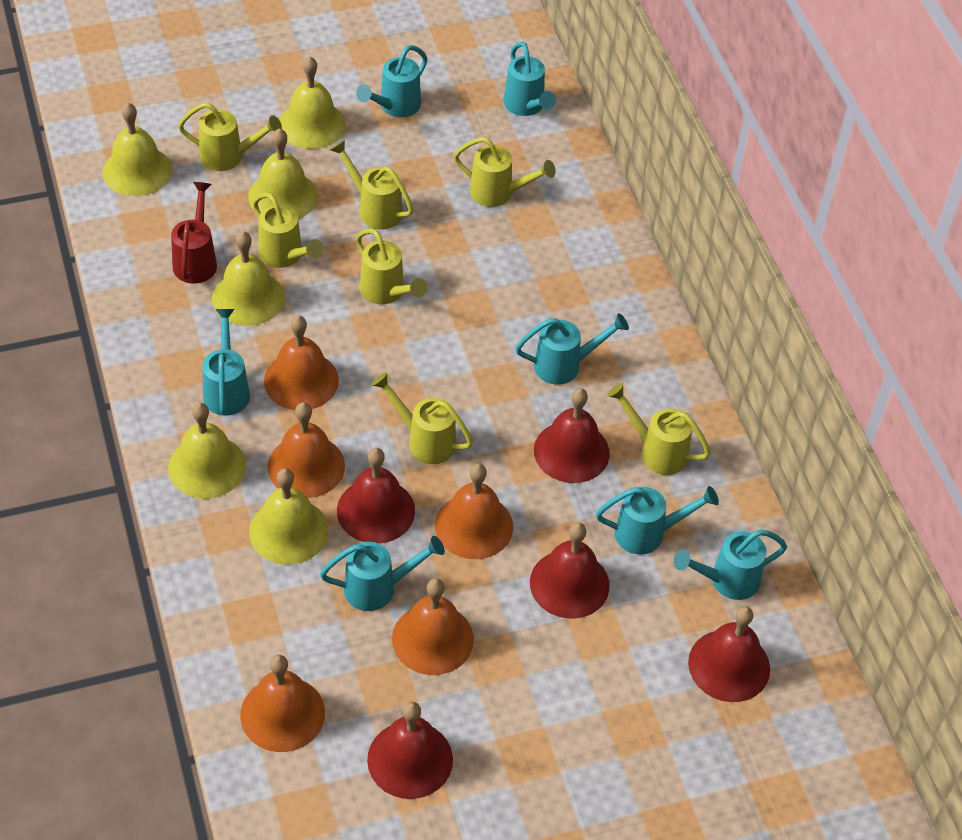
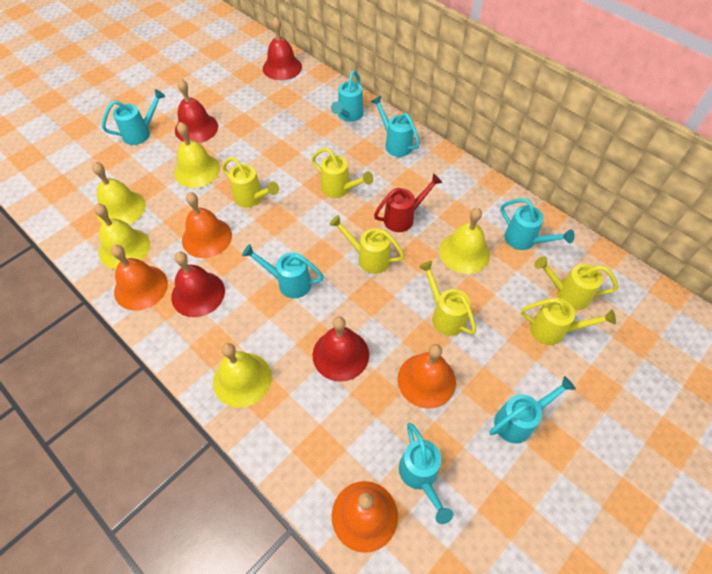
orange bell: [240,655,325,752] [264,316,339,410] [267,402,345,498] [392,578,474,675] [435,463,513,559] = 5 -> [111,245,168,311] [182,192,232,258] [332,481,398,553] [398,344,456,409] = 4
red bell: [337,448,415,544] [367,701,453,799] [530,523,610,619] [534,388,610,483] [688,606,770,702] = 5 -> [171,252,225,317] [175,78,218,143] [263,17,302,80] [313,316,369,382] = 4
yellow bell: [103,103,172,196] [168,403,246,499] [212,231,285,326] [248,128,318,219] [249,468,329,565] [280,56,346,149] = 6 -> [92,162,146,225] [94,204,150,269] [174,122,220,188] [213,343,272,408] [439,208,490,274] = 5
yellow watering can: [178,102,282,171] [253,192,324,268] [330,140,414,230] [356,228,427,304] [371,372,473,464] [454,137,556,207] [607,383,711,475] = 7 -> [222,157,279,207] [312,148,373,198] [329,215,405,274] [419,261,476,336] [521,298,616,345] [535,256,618,310] = 6

